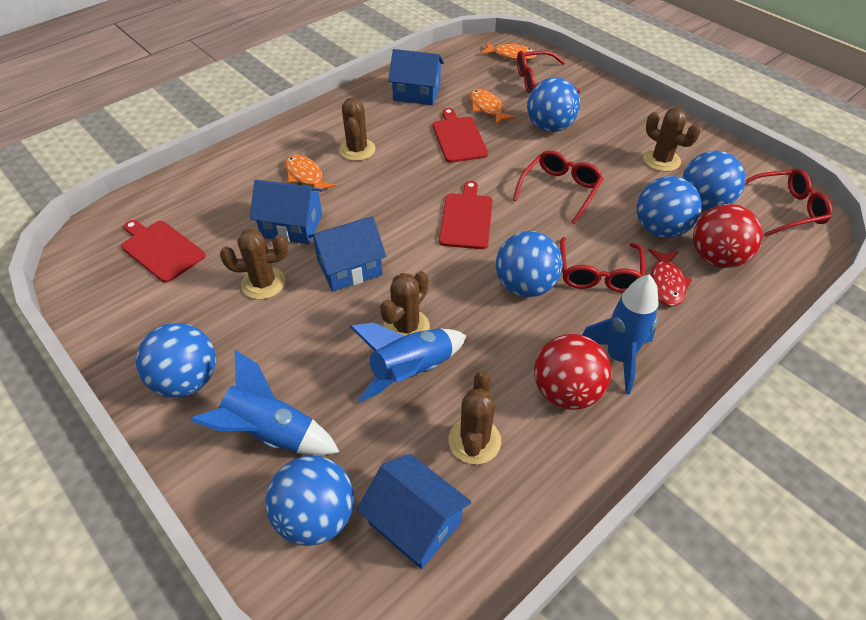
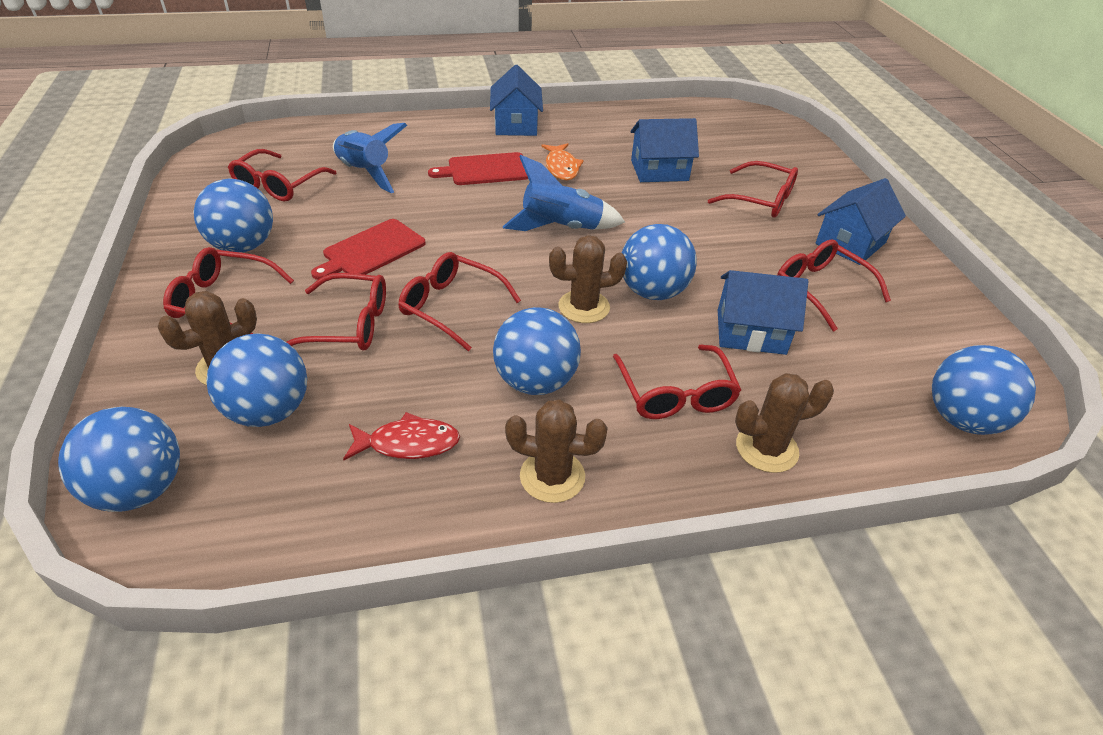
blue rocket: [190,350,339,455] [350,322,466,403] [582,274,659,394] = 3 -> [333,123,407,193] [503,155,625,231] = 2
brown cactus: [220,229,288,299] [339,97,376,161] [380,271,430,336] [449,371,501,464] [643,107,700,172] = 5 -> [158,291,257,385] [505,399,608,503] [549,235,627,323] [735,373,834,473] = 4
orange fish: [285,155,336,192] [469,89,516,125] [481,42,537,60] = 3 -> [541,143,584,180] = 1
red ball: [534,334,611,410] [693,204,763,268] = 2 -> none = 0
red cutting board: [121,220,206,283] [433,108,488,163] [439,181,493,249] = 3 -> [311,219,426,280] [428,152,528,185] = 2
red glasses: [513,150,603,224] [517,51,580,93] [560,237,645,292] [745,169,832,237] = 4 -> [163,247,294,334] [228,149,336,202] [287,273,386,351] [398,252,521,351] [613,345,741,419] [708,161,798,218] [777,239,891,331] = 7

